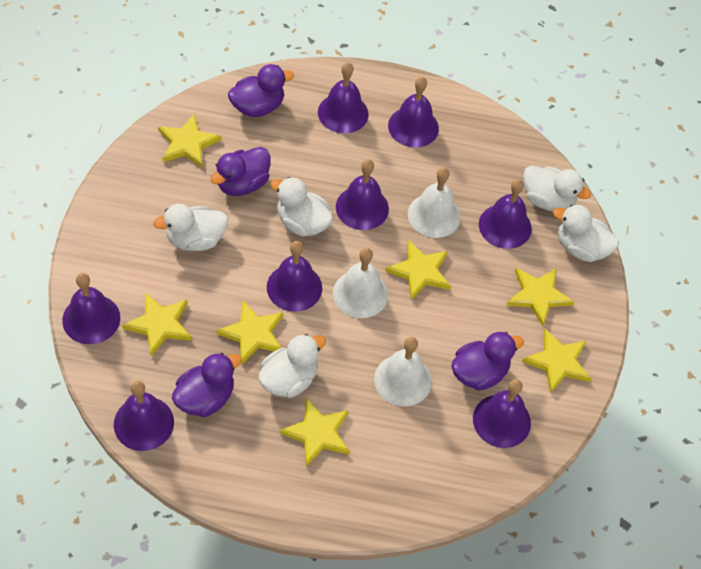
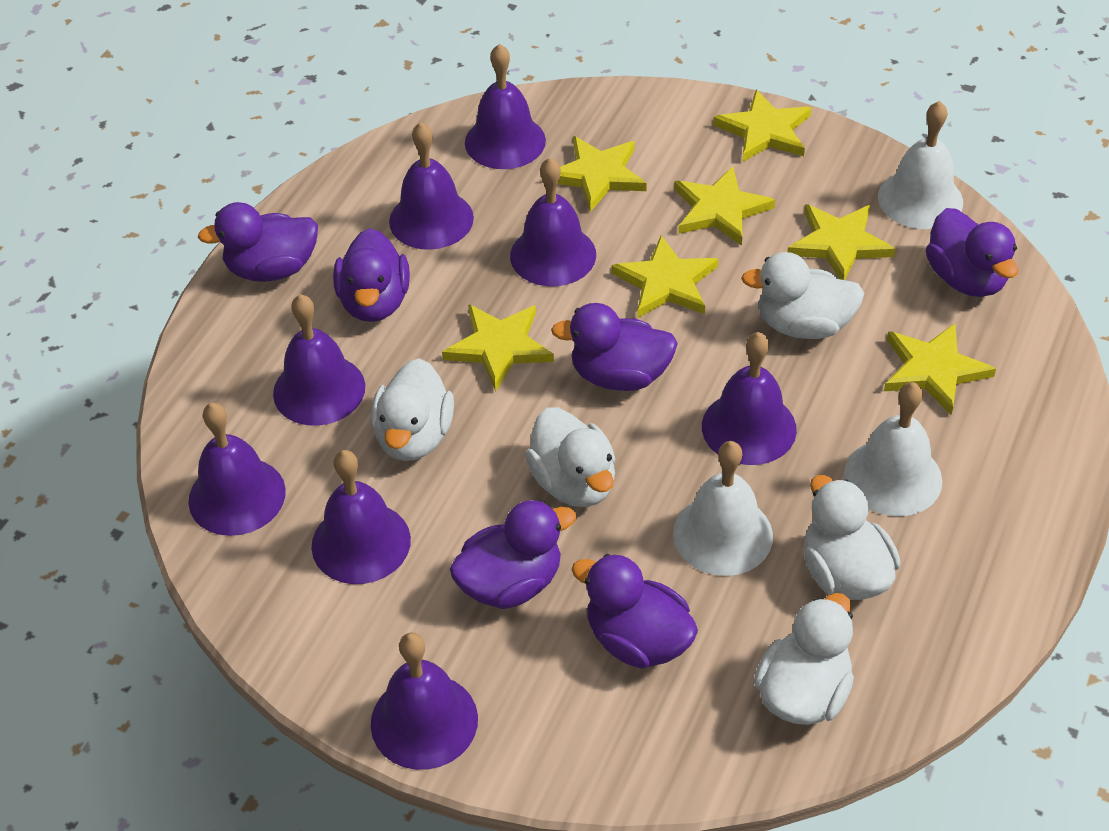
purple duck: [172,352,242,417] [210,147,270,196] [228,64,294,117] [451,332,524,391] = 4 -> [198,202,318,282] [333,228,410,322] [450,500,577,609] [551,303,678,391] [572,554,698,669] [926,208,1018,297] = 6

